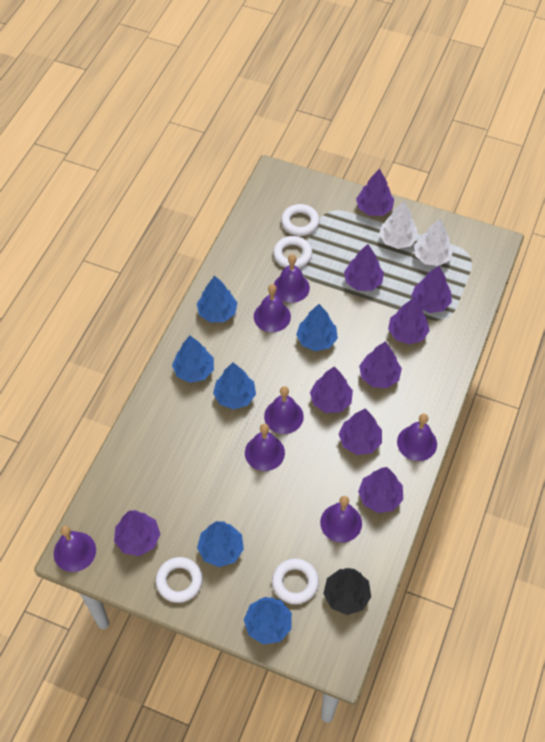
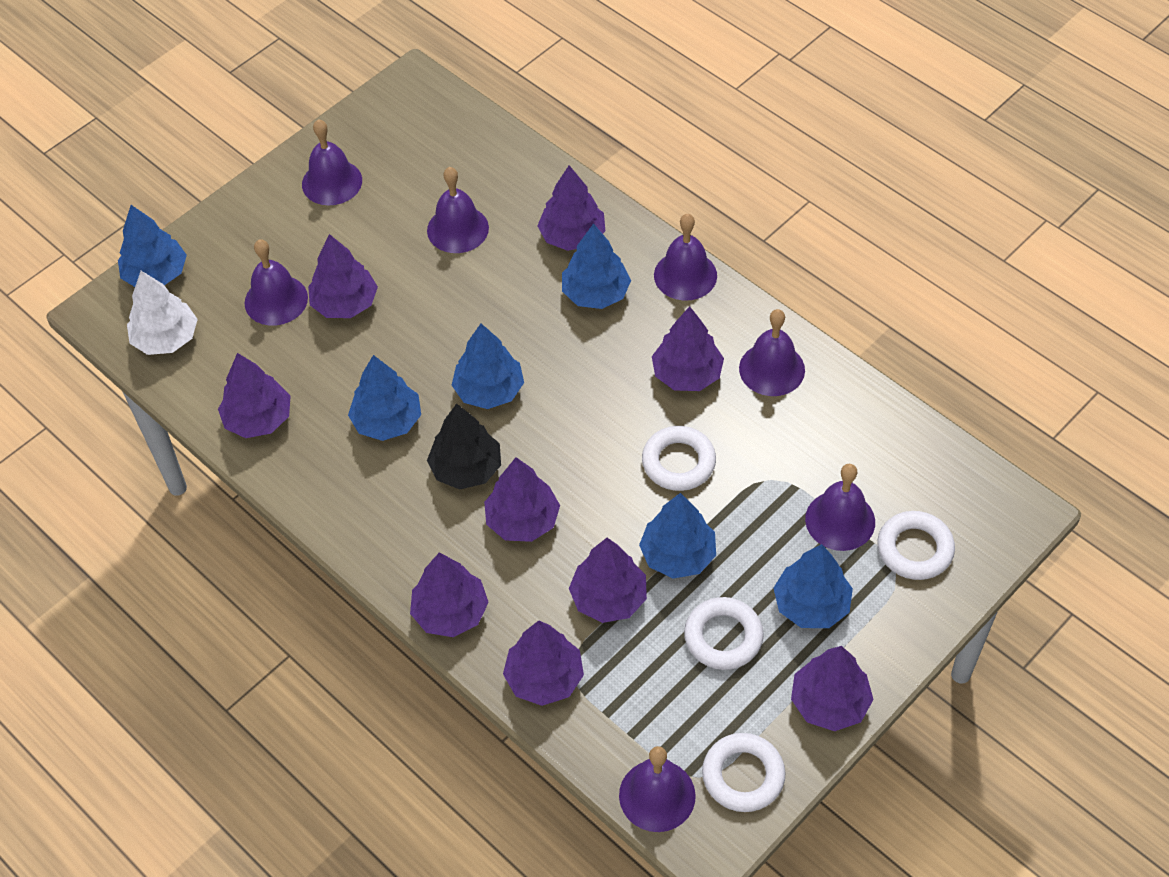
white tree: [379,201,418,249] [414,218,453,266] = 2 -> [127,271,198,355] = 1

